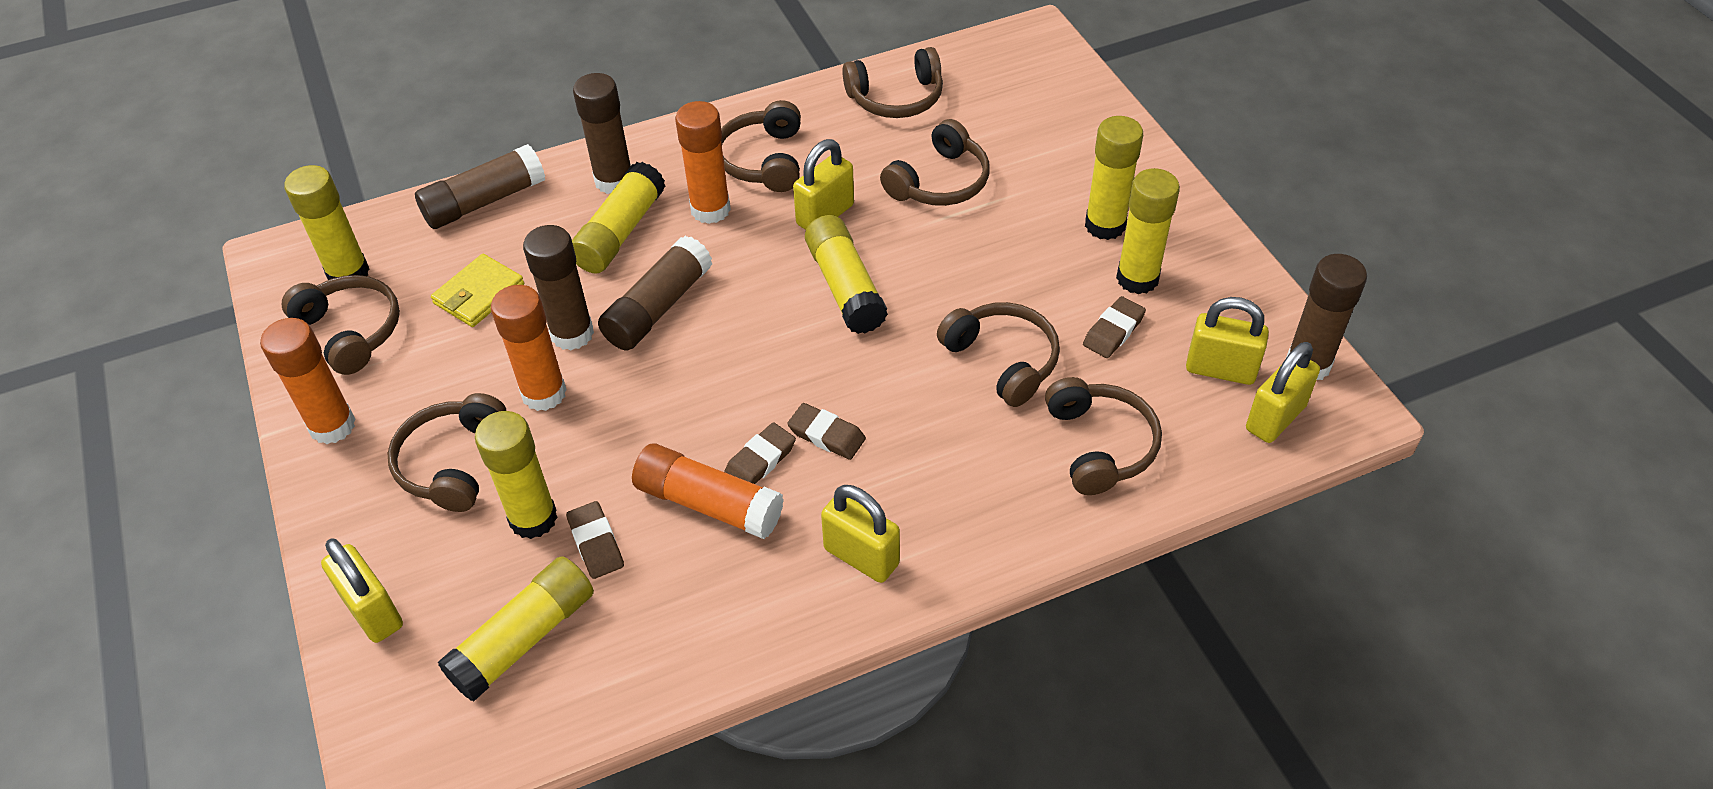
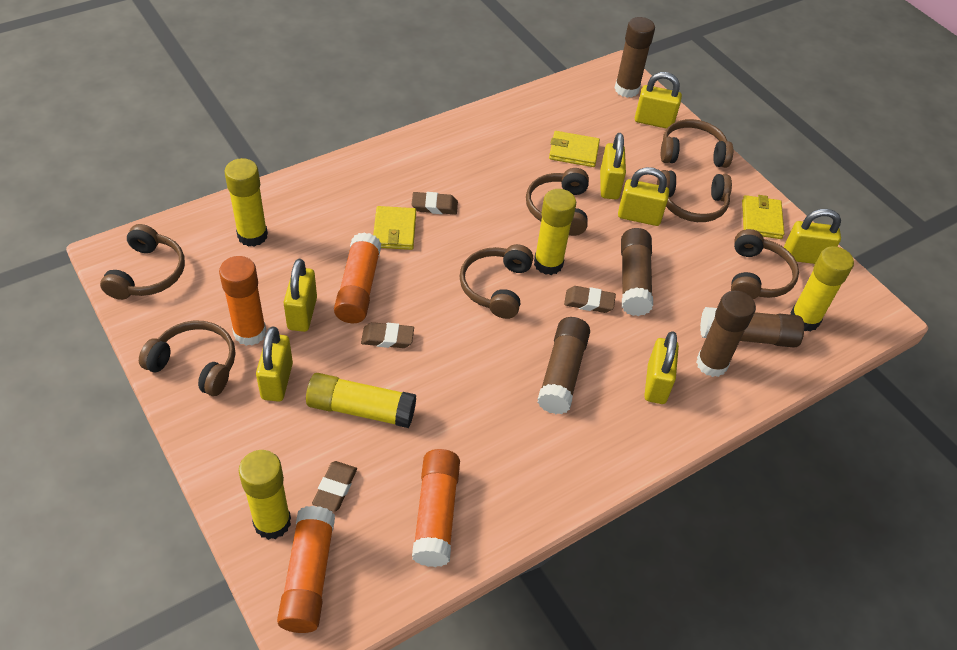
yellow glue stick: [284,165,369,280] [438,556,594,702] [475,411,558,539] [572,162,665,273] [805,215,888,334] [1085,116,1143,240] [1116,168,1180,294] = 7 -> [224,158,268,247] [239,450,291,540] [306,373,416,428] [534,189,576,275] [791,246,854,331] = 5
yellow padlock: [321,539,403,643] [793,139,854,230] [821,485,900,583] [1186,297,1269,385] [1246,342,1320,443] = 5 -> [256,327,293,402] [284,259,317,332] [600,133,626,199] [618,167,669,226] [635,72,682,129] [644,331,679,404] [784,209,841,264] = 7
yellow wallet: [431,254,524,327] = 1 -> [373,206,416,250] [549,131,600,167] [742,195,784,239] = 3

